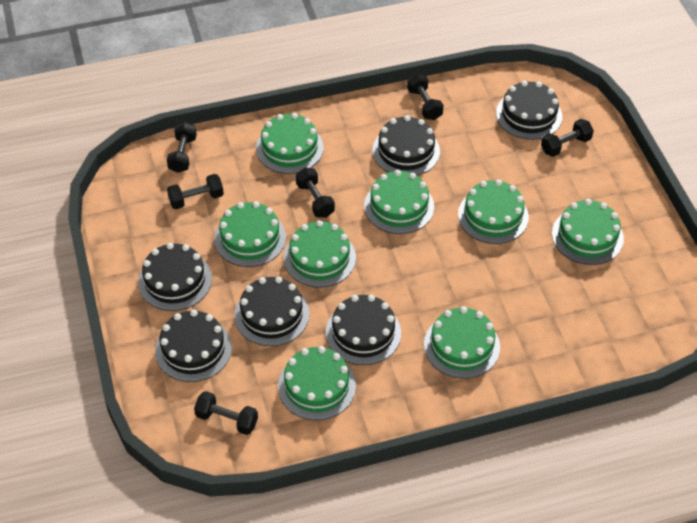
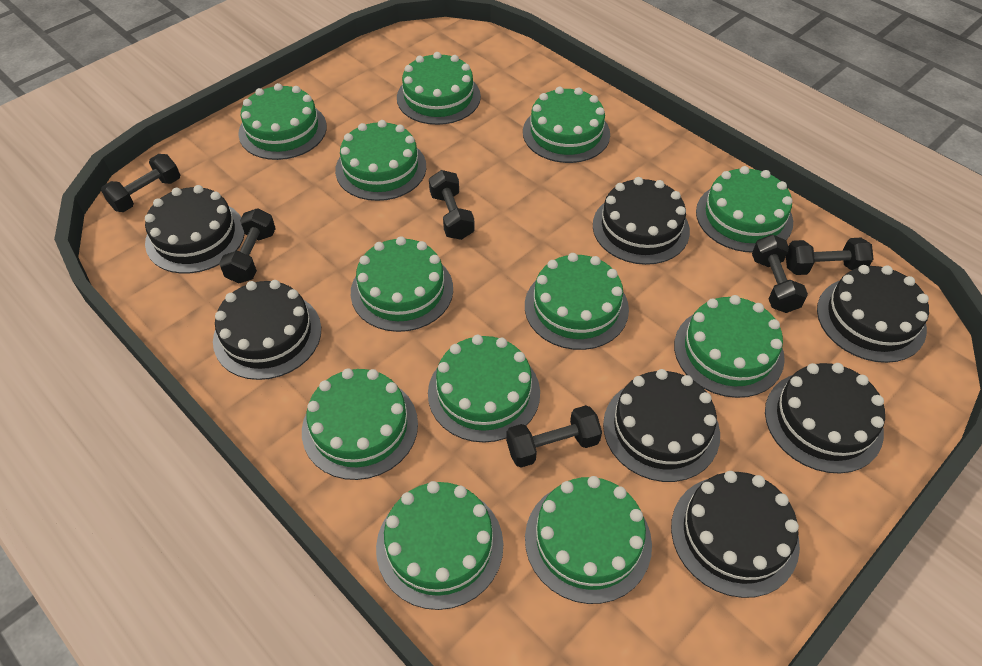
black cake: [138,243,212,311] [155,310,232,382] [234,276,309,346] [326,295,401,365] [372,115,440,175] [496,81,562,140] = 6 -> [145,185,245,274] [213,280,321,380] [593,177,690,265] [603,369,720,482] [671,471,800,598] [765,363,885,474] [817,265,929,363] = 7
green cake: [214,201,286,267] [256,113,324,174] [278,346,356,420] [284,220,356,287] [364,170,434,234] [424,306,500,379] [458,179,529,244] [552,199,624,265] = 8 -> [238,83,327,160] [302,368,418,480] [335,120,426,201] [351,236,453,332] [376,481,503,610] [397,52,481,125] [428,335,540,443] [523,87,610,163] [525,253,629,350] [525,476,652,604] [674,295,785,398] [696,166,793,252] = 12

